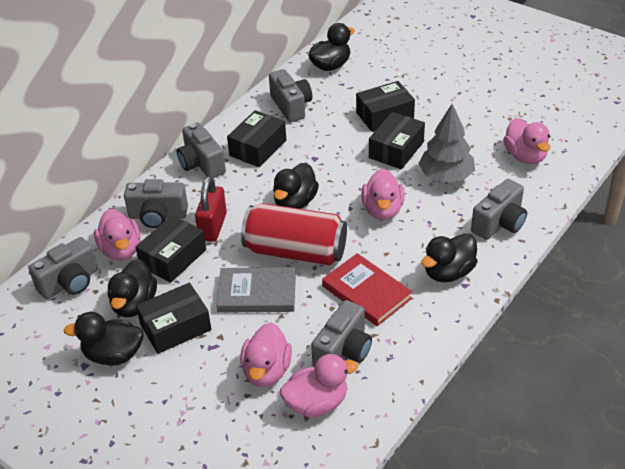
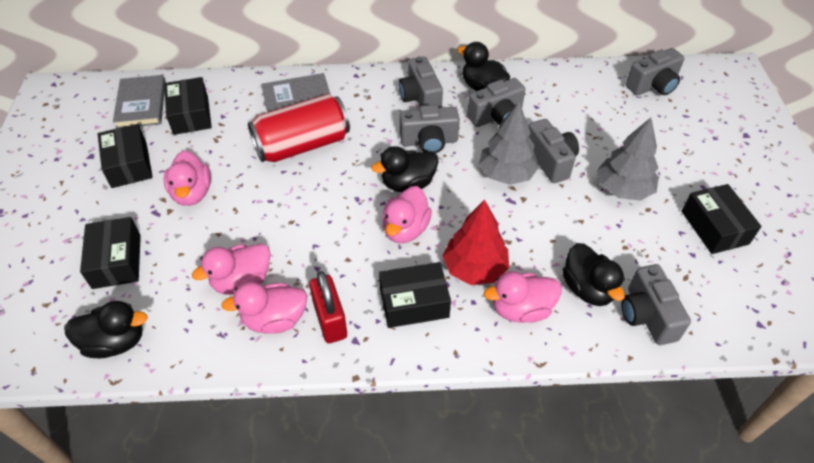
black duck: [64,312,144,366] [108,259,157,317] [273,163,319,209] [308,23,355,71] [421,233,477,282] = 5 -> [64,301,148,358] [371,146,439,192] [457,42,510,91] [562,243,625,306] = 4
grey book: [216,267,296,313] = 1 -> [113,75,166,128] [261,73,331,112] = 2
grey tree: [418,104,475,183] = 1 -> [479,102,539,185] [597,118,659,201] = 2
red book: [322,253,412,326] = 1 -> none = 0
red tree: none = 0 -> [443,200,509,285] = 1

